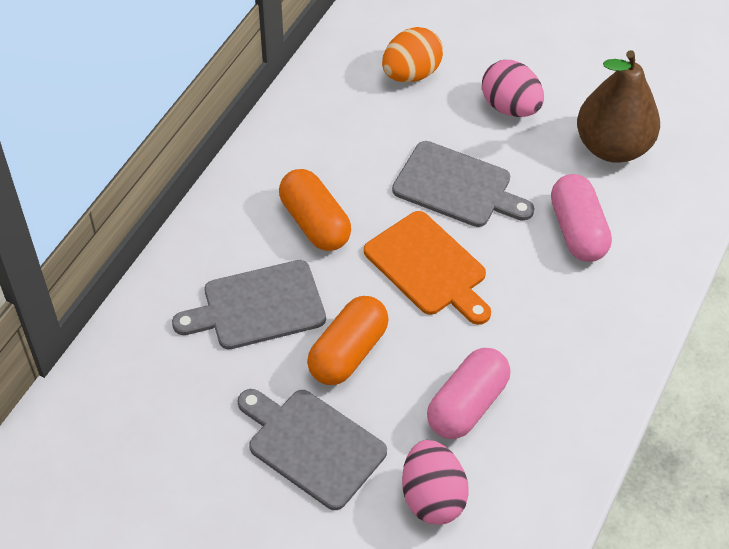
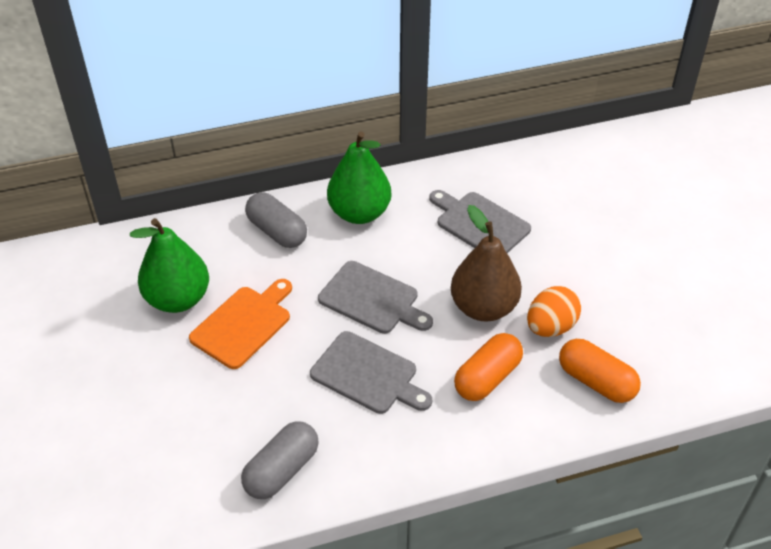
green pear: none = 0 -> [130,218,209,313] [327,132,392,224] = 2
grey capsule: none = 0 -> [241,421,318,499] [245,192,307,248] = 2
pink capsule: [427,348,510,439] [551,174,612,262] = 2 -> none = 0
pink egg: [402,440,469,525] [482,60,544,117] = 2 -> none = 0

